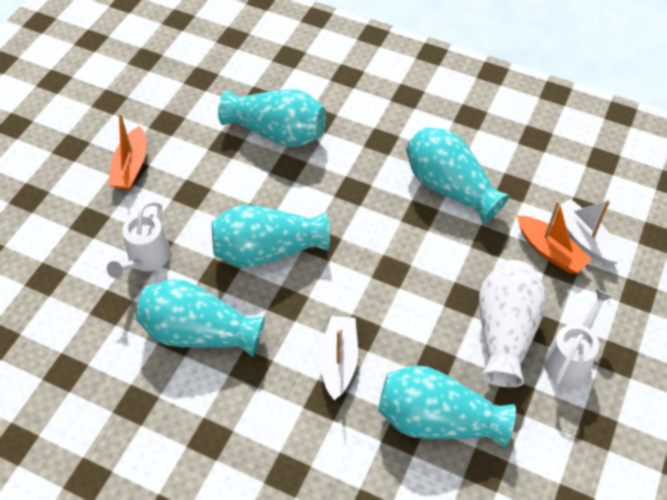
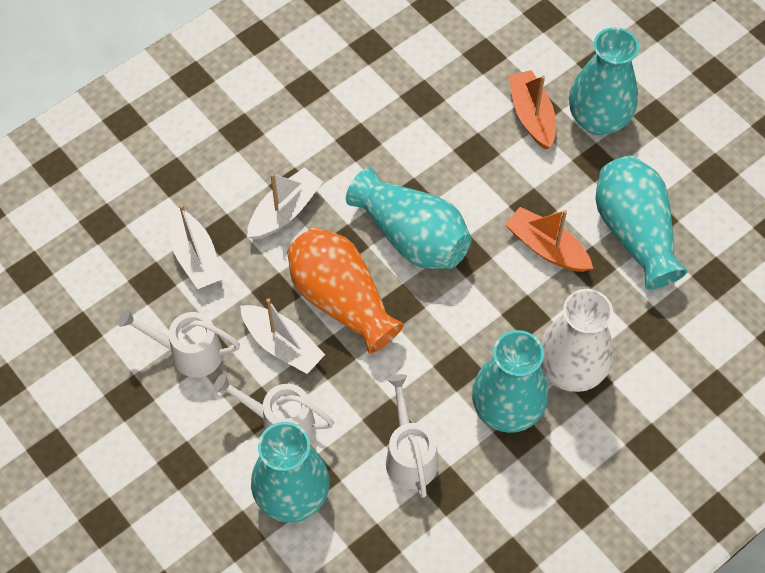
orange vase: none = 0 -> [287,227,404,354] = 1
white boat: [320,316,358,400] [556,199,619,265] = 2 -> [169,204,222,289] [240,298,325,374] [247,167,323,240] = 3
white watering can: [107,201,171,278] [544,288,613,386] = 2 -> [119,308,240,378] [213,373,334,440] [386,374,438,498] = 3

